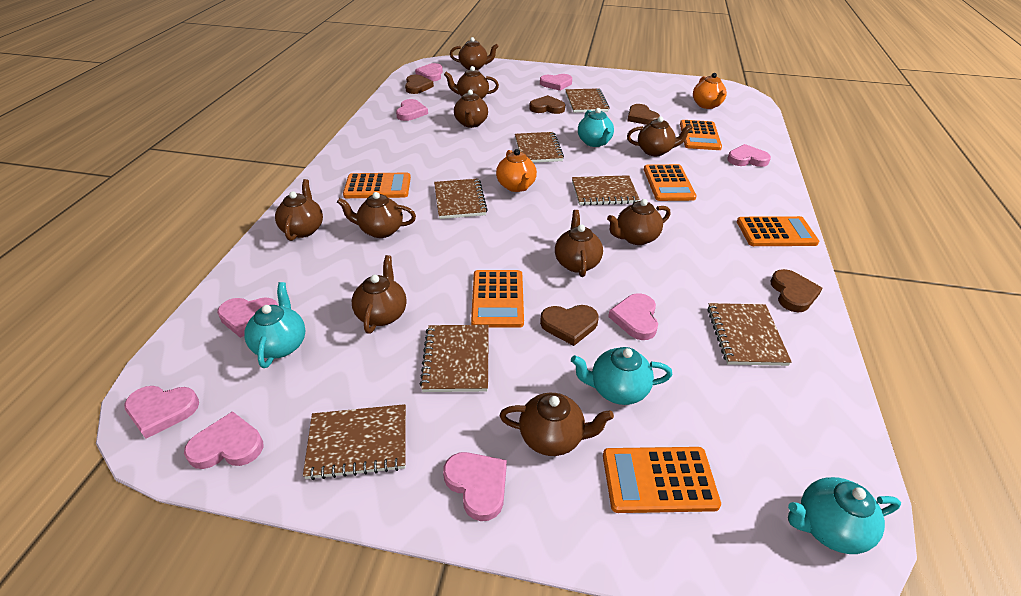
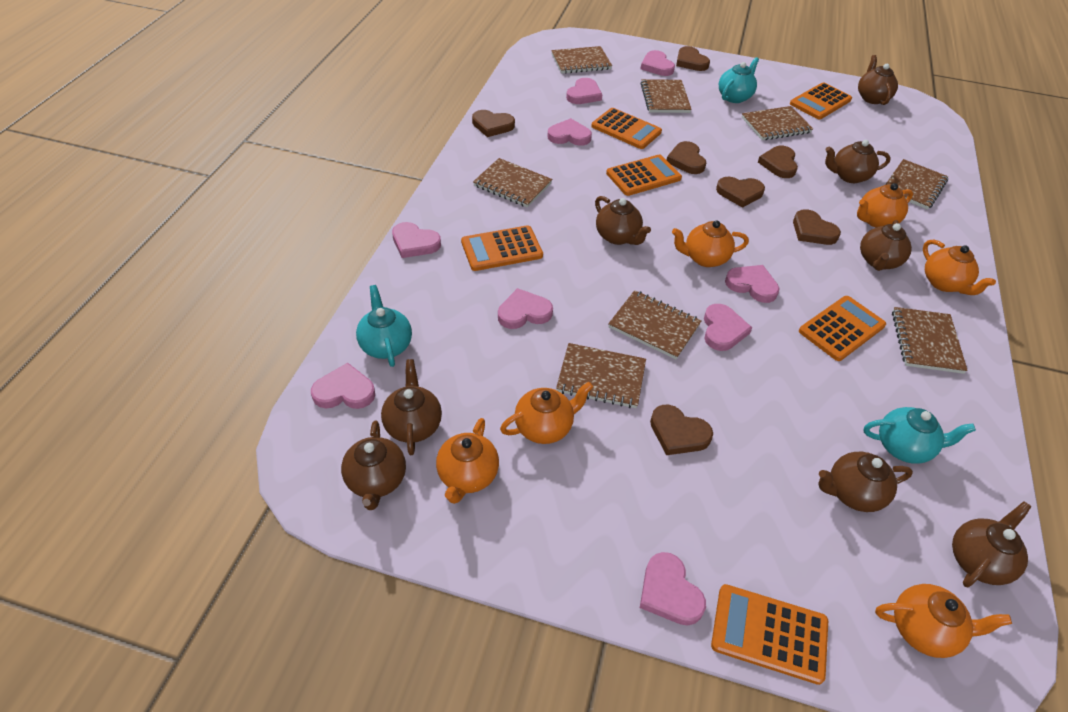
brown heart: [405,75,434,94] [529,95,565,114] [540,305,599,346] [627,104,660,125] [770,269,823,312] = 5 -> [472,110,515,137] [650,404,713,455] [667,141,706,174] [676,46,710,71] [716,177,765,208] [758,146,798,178] [793,209,841,245] = 7
brown notebook: [303,404,406,480] [420,325,489,392] [434,179,488,219] [515,132,564,163] [565,88,610,113] [572,175,640,205] [707,303,792,366] = 7 -> [473,158,552,208] [551,46,612,74] [556,343,646,408] [608,290,702,359] [640,79,692,113] [742,106,813,140] [885,159,948,210] [892,307,968,374] = 8
brown teapot: [275,179,323,241] [337,192,416,238] [352,255,407,334] [444,66,499,99] [450,37,499,70] [454,90,488,128] [500,393,614,456] [555,210,603,277] [607,199,670,245] [627,116,693,156] = 10 -> [341,421,406,510] [381,359,442,455] [595,196,651,245] [818,452,913,512] [825,140,891,183] [858,55,898,105] [860,220,912,271] [952,501,1031,587] = 8
orange teapot: [496,149,537,192] [693,73,727,109] = 2 -> [436,418,499,504] [500,382,593,444] [672,220,749,267] [857,183,913,227] [875,584,1012,658] [923,239,996,295] = 6
turquoise teapot: [244,282,305,368] [571,347,672,405] [578,108,614,147] [788,477,901,554] = 4 -> [356,285,412,367] [719,57,759,103] [864,407,976,464] = 3

